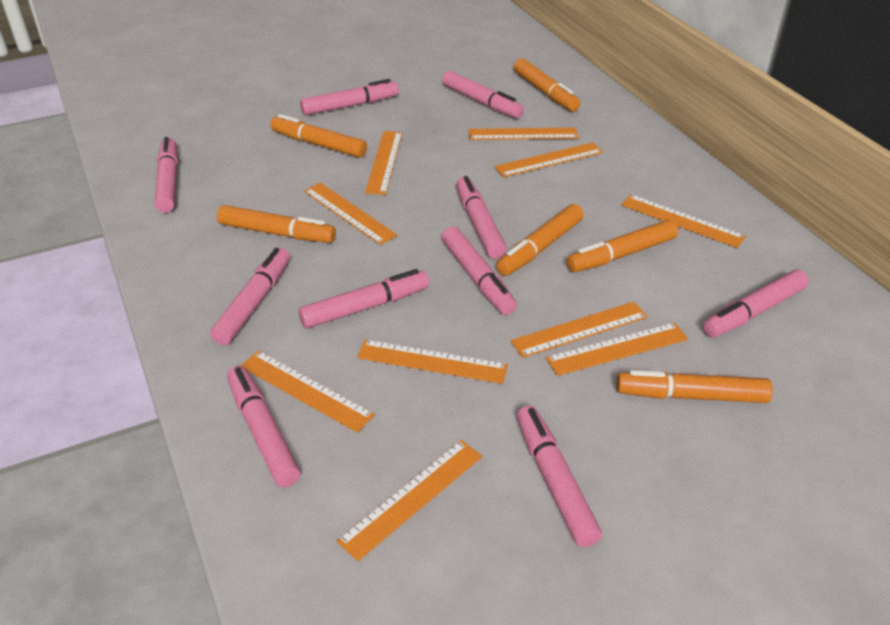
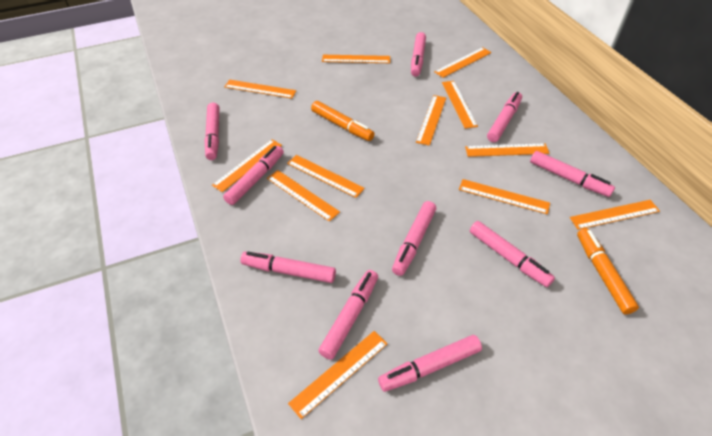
orange marker: [217,205,336,243] [271,114,367,158] [496,204,584,276] [514,58,580,111] [567,220,678,272] [617,370,773,403] = 6 -> [311,101,374,141] [577,228,639,314] = 2
orange ruler: [240,350,375,433] [304,183,397,245] [337,440,482,561] [357,339,508,384] [365,131,402,195] [469,128,579,140] [494,142,603,177] [511,302,647,358] [546,322,688,376] [621,194,746,248] = 10 -> [212,139,282,192] [224,80,296,99] [267,170,340,222] [287,155,365,198] [288,331,387,419] [322,55,390,63] [416,95,446,146] [434,47,491,78] [442,81,478,129] [459,179,550,214] [465,143,550,157] [570,200,660,230] = 12

